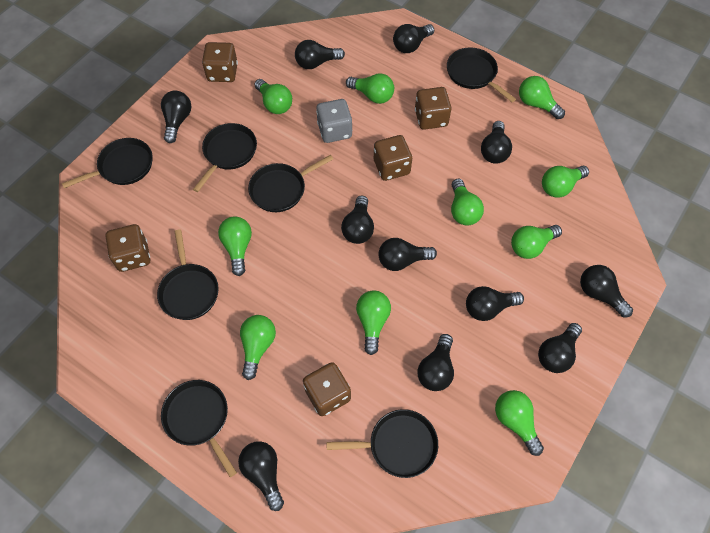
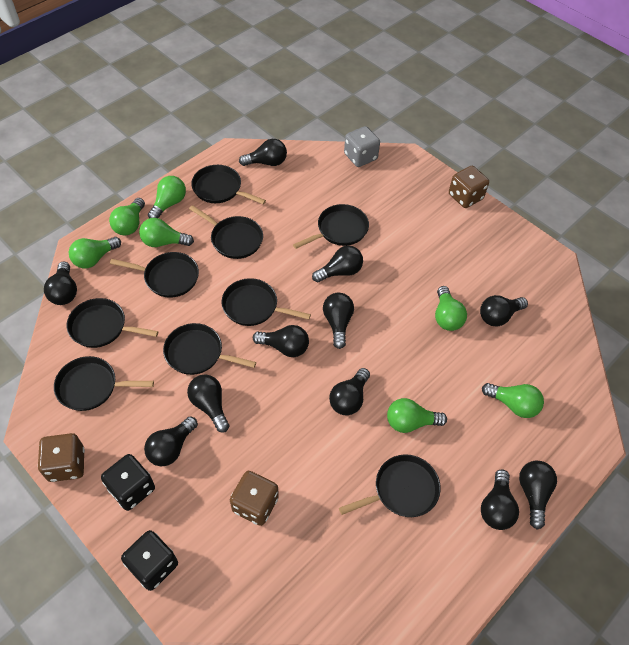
black dice: none = 0 -> [101,454,155,511] [121,530,178,591] = 2
black pan: [62,138,153,188] [157,229,219,320] [161,380,237,477] [193,123,257,192] [248,155,333,212] [326,409,438,478] [447,47,516,102] = 7 -> [54,356,154,411] [67,298,159,348] [110,252,199,298] [163,323,256,375] [189,205,263,259] [191,165,266,204] [221,278,311,326] [293,204,369,249] [339,454,441,517] = 9
brown dice: [105,224,150,272] [202,42,238,82] [303,362,351,416] [374,135,412,181] [415,87,452,130] = 5 -> [38,433,85,482] [230,471,279,526] [449,166,489,208] = 3
green light bulb: [218,216,252,276] [240,315,276,380] [254,79,292,114] [346,73,394,104] [356,291,391,355] [451,179,484,225] [495,390,544,456] [511,225,562,259] [519,76,565,119] [542,166,589,198] = 10 -> [69,237,121,268] [109,198,145,235] [139,218,194,247] [148,176,186,218] [387,398,447,433] [435,286,467,331] [482,383,544,418] = 7

